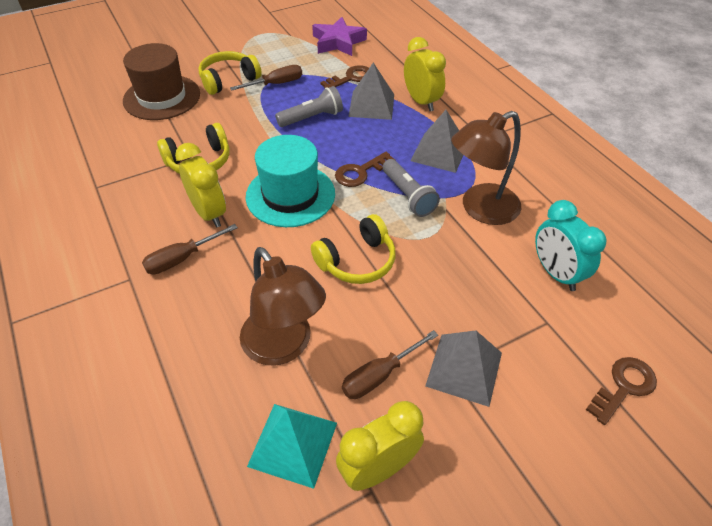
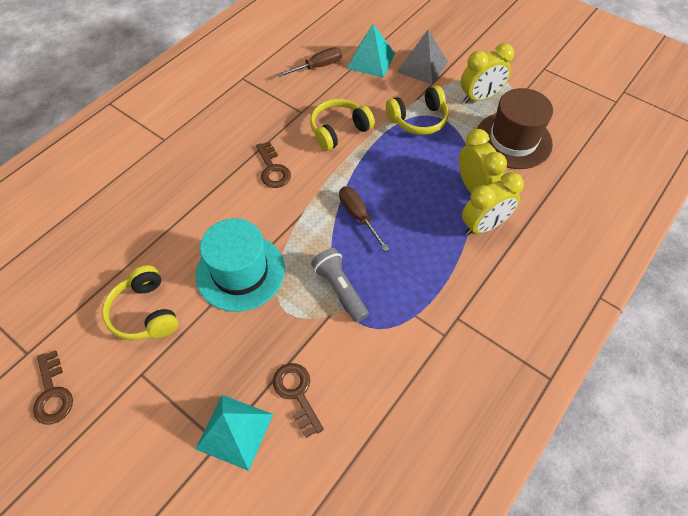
brown lamp: [240,247,326,365] [451,111,521,225] = 2 -> none = 0
brown screwdriver: [142,224,238,274] [230,65,302,90] [342,330,438,399] = 3 -> [277,47,342,77] [339,186,389,251] = 2
grey flashlight: [275,86,343,127] [383,159,440,217] = 2 -> [311,248,369,322] = 1
grey pyramid: [348,63,394,120] [411,110,463,173] [425,330,502,407] = 3 -> [397,30,448,85] = 1
purple star: [312,17,367,56] = 1 -> none = 0
turquoise clock: [535,200,607,291] = 1 -> none = 0
turquoise pyramid: [247,404,337,489] = 1 -> [196,395,273,471] [347,24,395,78] = 2

